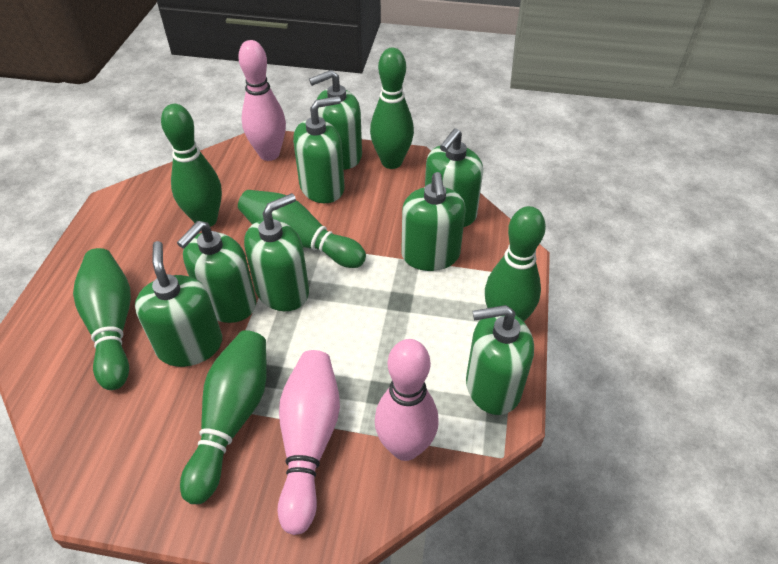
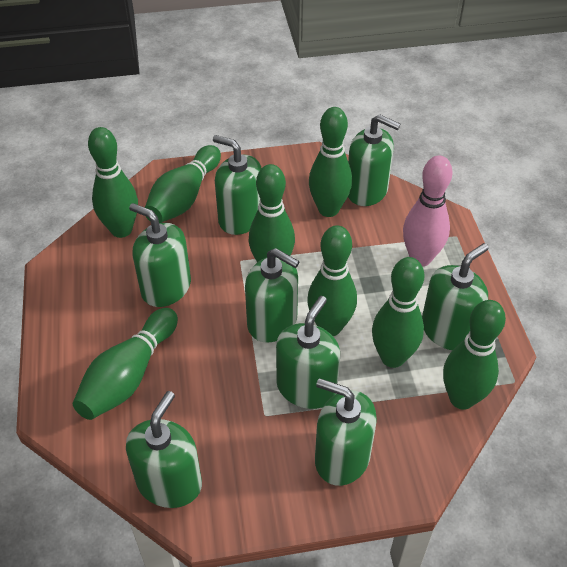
green bowling pin: [73,248,131,390] [161,104,222,227] [180,330,267,504] [238,190,366,268] [370,48,414,169] [485,206,546,322] = 6 -> [73,308,178,420] [88,127,138,238] [145,145,221,223] [248,164,295,262] [307,225,357,336] [309,107,352,217] [372,257,424,368] [443,300,506,410] = 8
pink bowling pin: [238,40,286,161] [278,350,340,535] [375,339,439,461] = 3 -> [403,156,453,266] = 1

